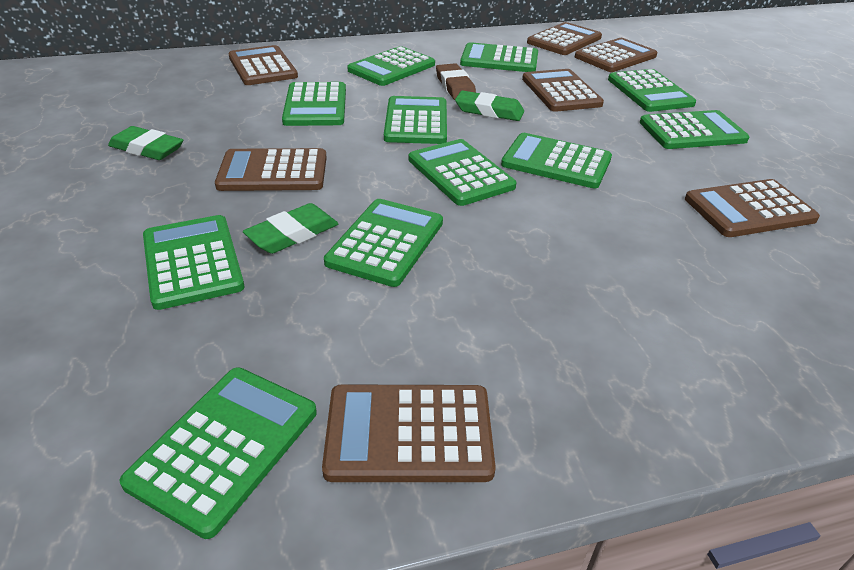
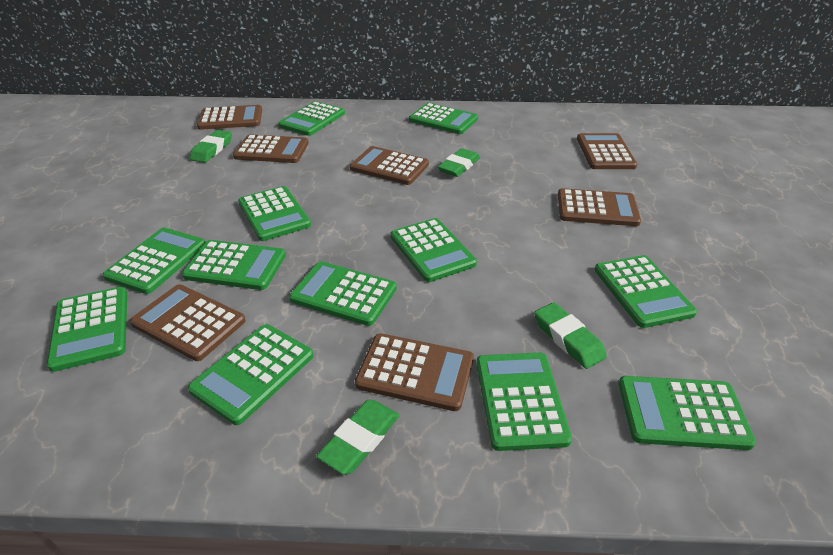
brown eraser: [436,63,476,100] = 1 -> none = 0
green calculator: [119,367,317,539] [143,215,245,310] [282,82,346,126] [324,199,443,287] [347,46,435,86] [384,96,447,144] [409,139,517,206] [460,42,538,72] [501,133,612,188] [608,69,696,112] [640,110,749,149] = 11 -> [47,287,127,372] [103,228,206,294] [182,240,286,290] [188,324,314,425] [238,186,311,241] [278,101,345,136] [289,261,397,326] [390,218,477,282] [409,103,478,134] [476,353,572,451] [595,255,697,328] [618,376,756,450] = 12
green eraser: [108,126,183,160] [243,203,339,254] [455,91,524,121] = 3 -> [190,130,232,163] [316,400,400,475] [438,148,480,177] [534,302,607,369] = 4

